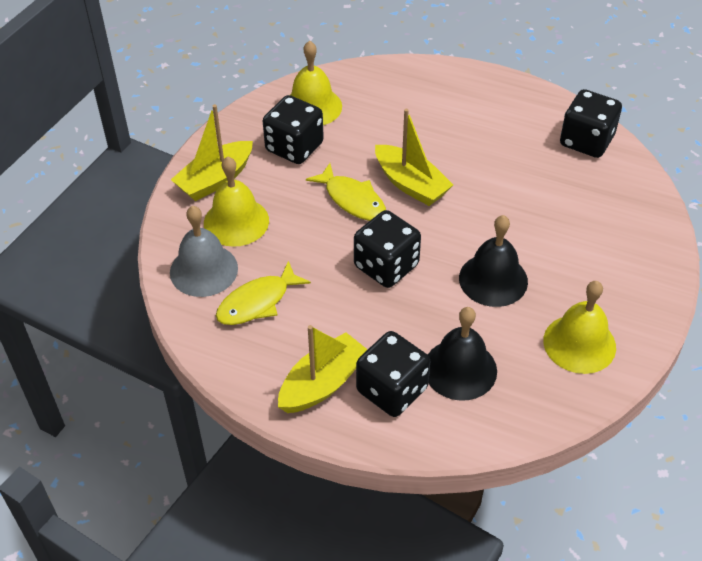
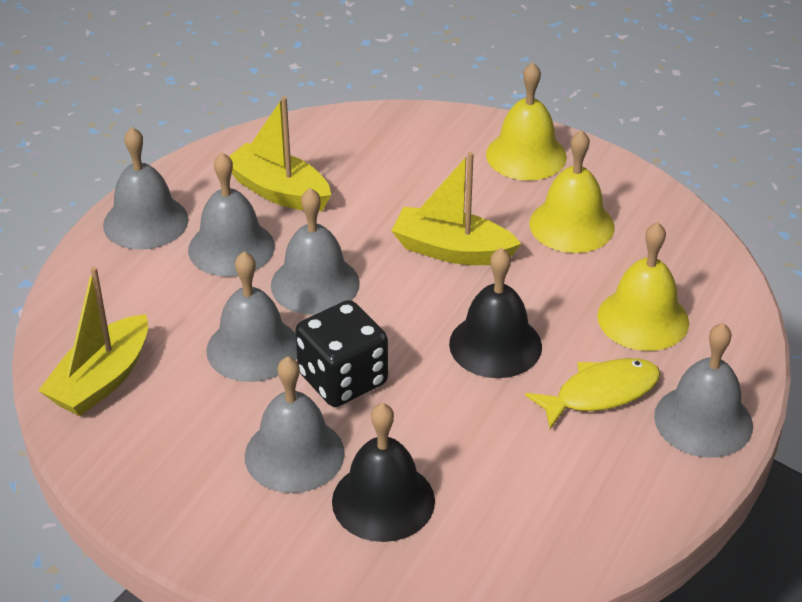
black dice: [263,95,324,164] [354,210,421,288] [356,331,430,417] [560,89,622,158] = 4 -> [295,300,388,407] = 1
grey bell: [170,206,238,297] = 1 -> [103,127,189,250] [188,153,275,277] [206,251,297,382] [245,356,345,493] [271,188,360,314] [654,323,753,458] = 6
yellow fish: [216,261,311,325] [306,163,386,221] = 2 -> [525,358,660,429] = 1

